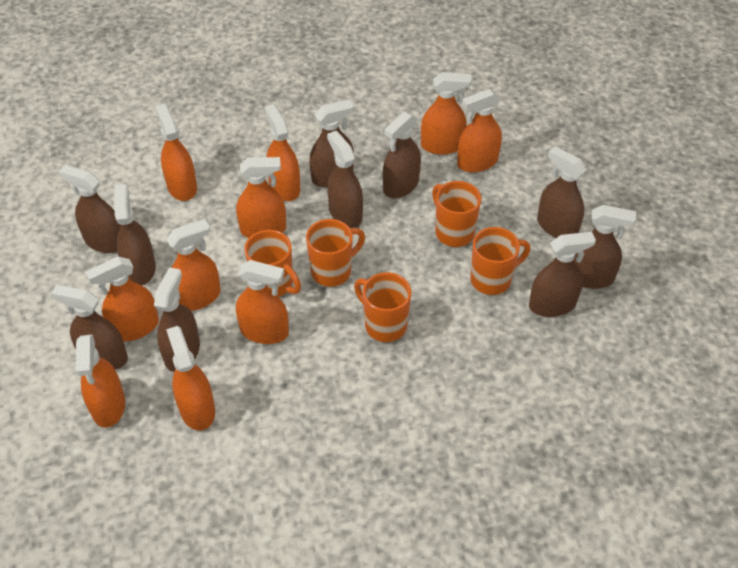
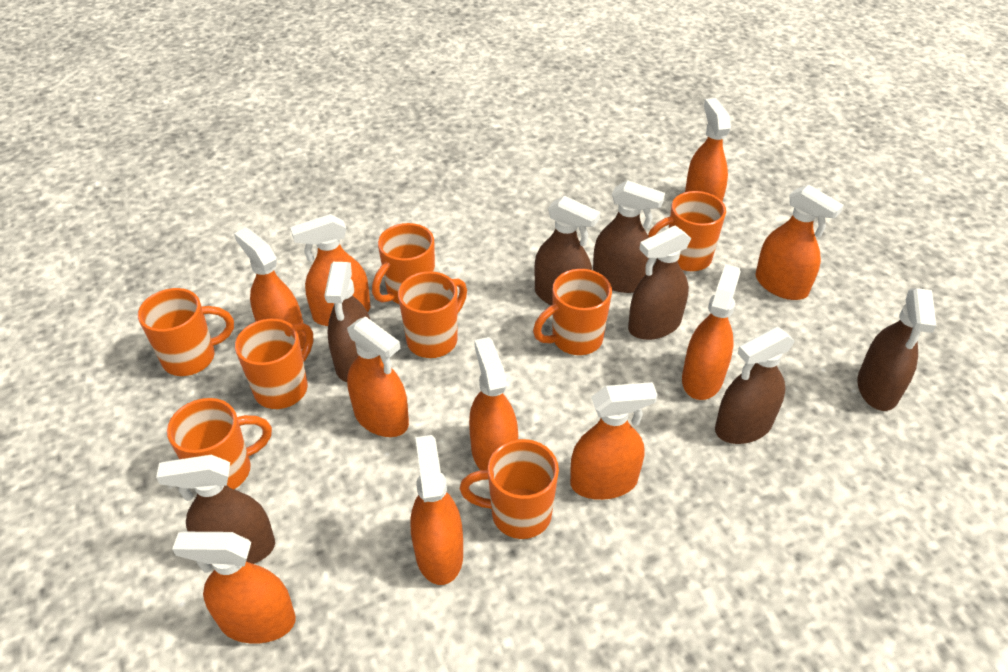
brown spray bottle: [51,285,128,370] [59,165,120,253] [114,184,156,286] [154,267,200,372] [309,100,354,188] [327,131,363,228] [383,111,421,198] [529,232,596,317] [537,146,586,238] [574,205,636,289] = 10 -> [156,455,275,565] [324,262,370,382] [535,196,600,305] [593,180,665,293] [628,226,691,340] [715,327,795,444] [857,288,936,411] = 7
orange mug: [244,230,301,297] [306,219,365,287] [354,272,411,342] [432,181,481,247] [470,227,530,295] = 5 -> [138,288,234,376] [167,398,272,489] [235,319,313,409] [372,223,435,304] [398,271,467,358] [460,439,559,539] [533,269,612,355] [648,191,726,271] = 8

